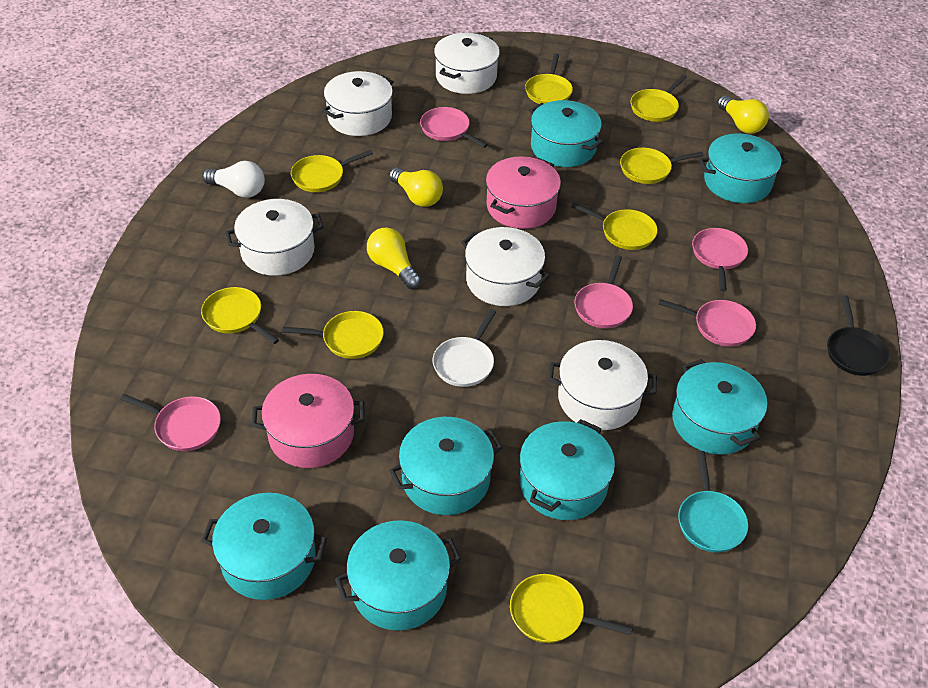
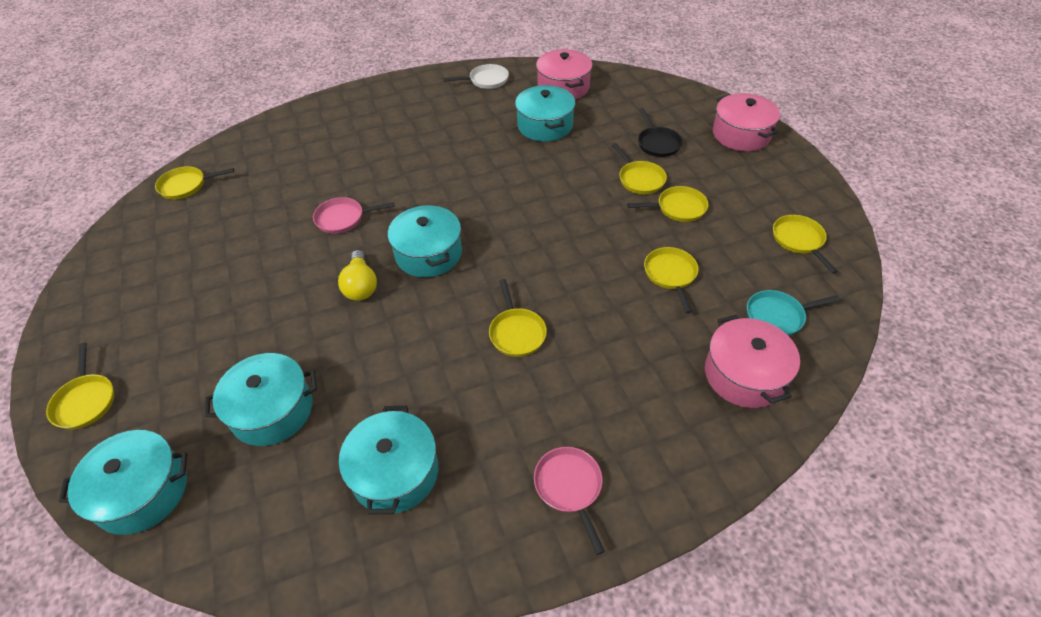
pink pan: [120,394,221,451] [420,107,488,148] [574,255,633,328] [658,299,756,347] [692,228,748,292] = 5 -> [313,197,394,234] [534,447,605,555] = 2
pink pot: [252,374,365,468] [486,156,561,229] = 2 -> [536,49,592,100] [705,315,800,408] [713,93,780,151] = 3
turquoise pot: [201,493,327,600] [335,520,461,631] [389,417,503,515] [520,419,615,520] [529,100,603,167] [672,359,767,455] [699,133,788,203] = 7 -> [59,430,187,535] [205,353,317,446] [339,406,438,514] [388,205,462,277] [515,85,575,142] = 5
white light bulb: [202,161,265,198] = 1 -> none = 0
white pot: [225,199,323,276] [322,71,394,136] [434,33,500,94] [461,227,550,306] [548,340,657,430] = 5 -> none = 0
yellow light bulb: [367,227,421,289] [389,168,443,207] [717,96,769,134] = 3 -> [338,250,377,301] = 1
yellow pan: [201,287,279,344] [282,311,384,359] [291,150,373,192] [510,574,633,643] [525,53,573,104] [571,203,658,250] [620,148,704,184] [631,75,687,122] = 8 -> [46,343,114,429] [155,166,234,199] [489,279,547,357] [612,143,667,194] [627,186,708,222] [644,247,698,314] [773,215,838,274] = 7

